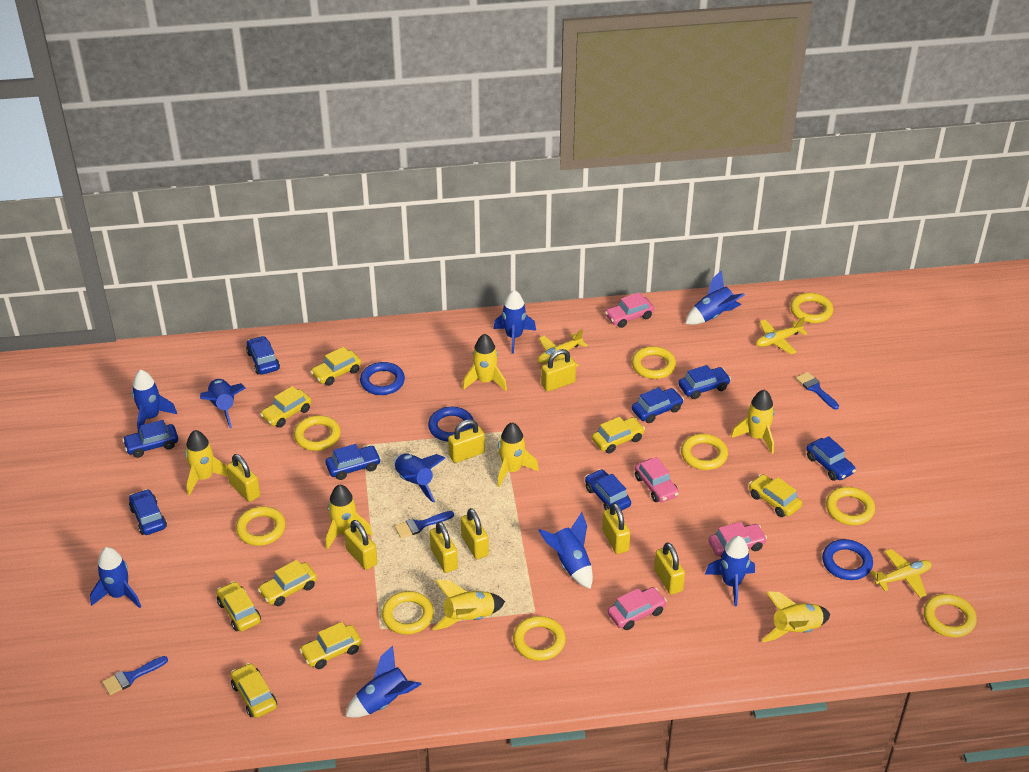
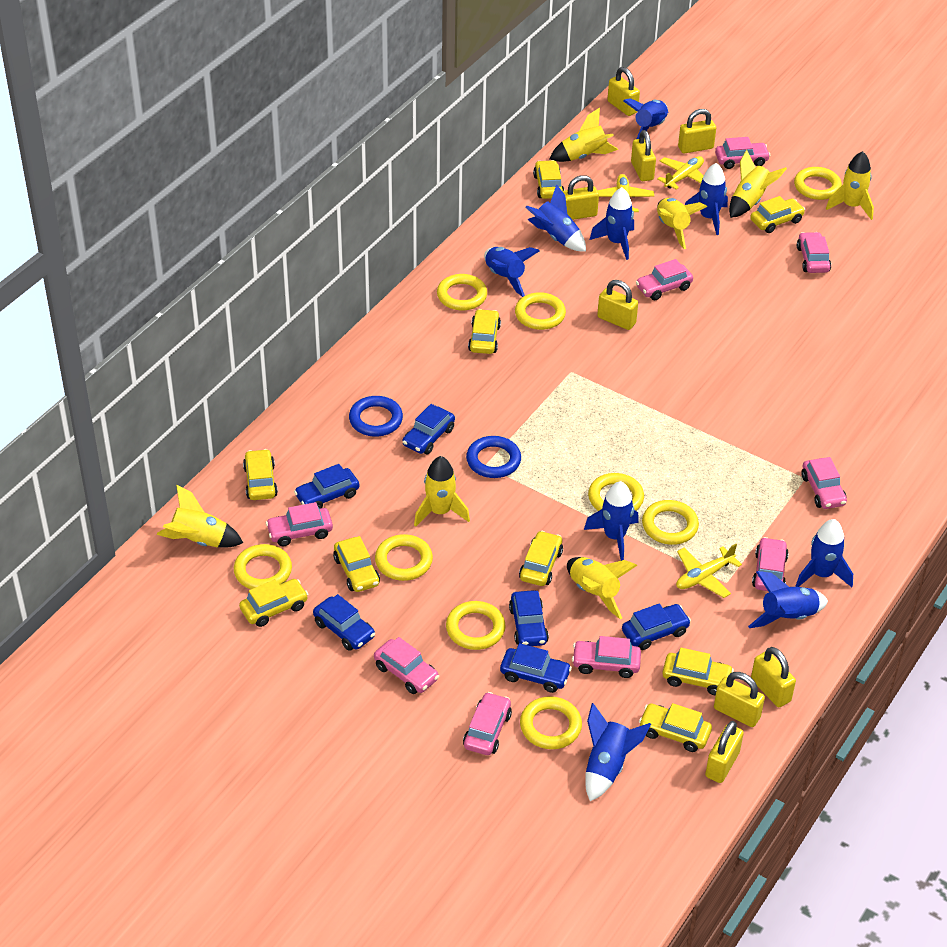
blue brush: [102,656,168,695] [394,511,454,538] [796,372,839,410] = 3 -> none = 0
blue car: [122,420,178,458] [129,489,167,535] [246,336,280,375] [325,444,381,480] [585,469,631,511] [632,387,684,423] [679,365,731,399] [806,436,856,481] = 8 -> [294,464,359,509] [313,594,375,651] [402,404,455,454] [500,643,572,693] [509,590,549,646] [622,603,691,650] = 6
blue ring: [360,362,405,395] [428,407,473,441] [822,539,873,580] = 3 -> [349,396,403,437] [466,436,521,478] = 2
pink car: [605,293,654,328] [608,587,667,630] [635,457,679,502] [708,522,767,558] = 4 -> [266,502,333,546] [374,637,439,694] [463,692,512,755] [572,636,641,678] [636,259,693,300] [715,137,770,169] [752,537,789,591] [797,232,831,273] [801,457,847,509] = 9
yellow car: [216,581,261,631] [231,663,277,718] [258,560,317,606] [260,386,312,428] [300,622,362,669] [310,347,361,386] [592,417,645,453] [749,474,802,517] = 8 -> [239,579,308,627] [243,449,278,500] [333,536,380,592] [468,309,501,354] [519,531,563,586] [533,160,564,199] [639,703,712,752] [662,648,734,695] [750,196,805,233] = 9

